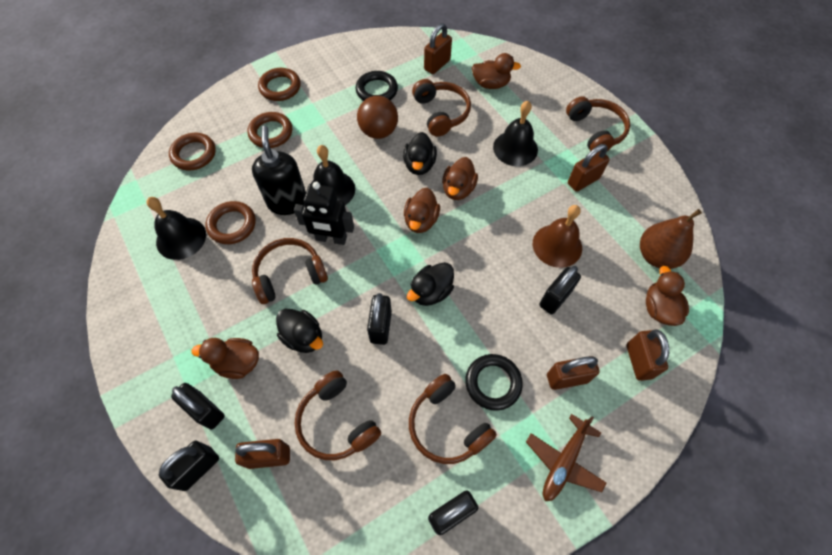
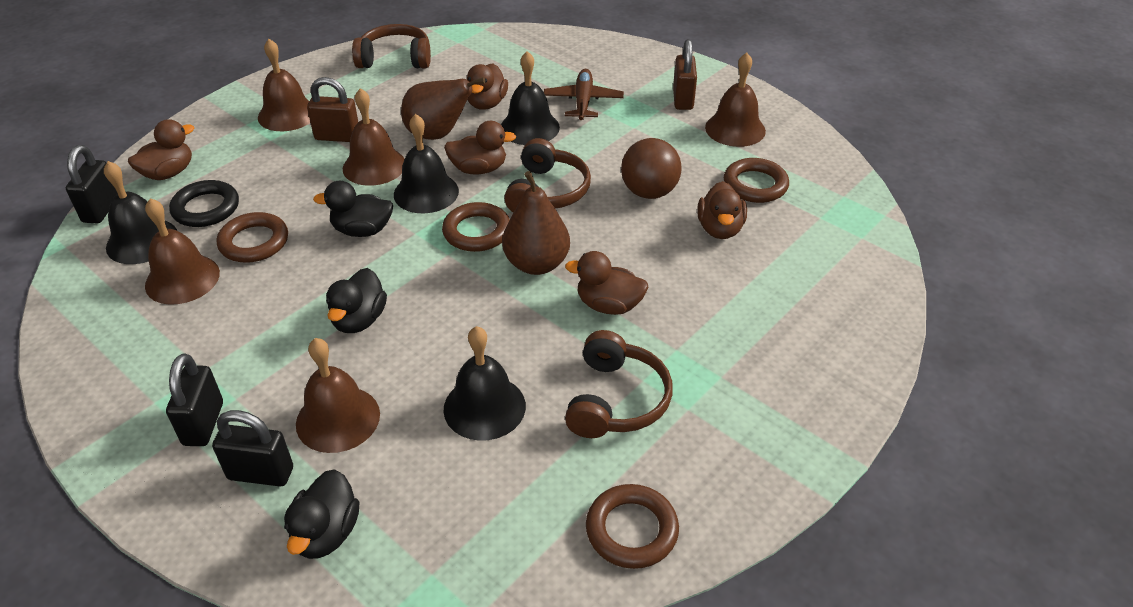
black bell: [147,197,206,260] [311,145,355,205] [493,101,538,166] = 3 -> [104,161,177,264] [394,114,459,213] [443,326,526,441] [501,51,560,145] = 4
black padlock: [159,441,219,491] [171,383,225,429] [367,293,392,345] [428,490,478,535] [540,266,581,314] = 5 -> [66,145,118,223] [166,354,223,446] [212,410,293,486] = 3
black ring: [356,71,398,101] [465,354,523,411] = 2 -> [169,180,239,227] = 1
black robot: [294,182,354,245] = 1 -> none = 0
black soap dispenser: [252,126,306,215] = 1 -> none = 0
brown bell: [533,205,582,268] = 1 -> [145,198,220,304] [258,39,310,131] [296,338,380,453] [343,88,405,186] [705,53,766,147] = 5
brown headphones: [252,238,328,304] [294,370,381,460] [409,374,497,464] [412,79,471,137] [566,96,630,151] = 5 -> [352,24,431,69] [504,138,591,213] [565,330,673,438] = 3
brown padlock: [235,439,290,469] [424,23,452,74] [547,356,600,390] [568,144,610,192] [626,329,669,381] = 5 -> [307,77,358,142] [673,39,697,110] = 2
brown pear: [640,209,702,269] = 1 -> [401,77,485,140] [502,171,570,275] = 2

